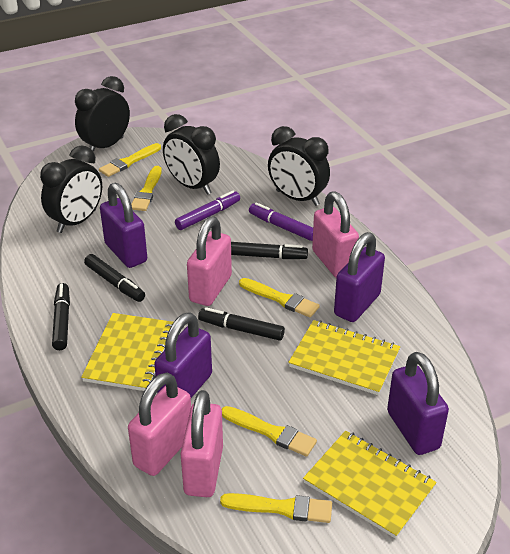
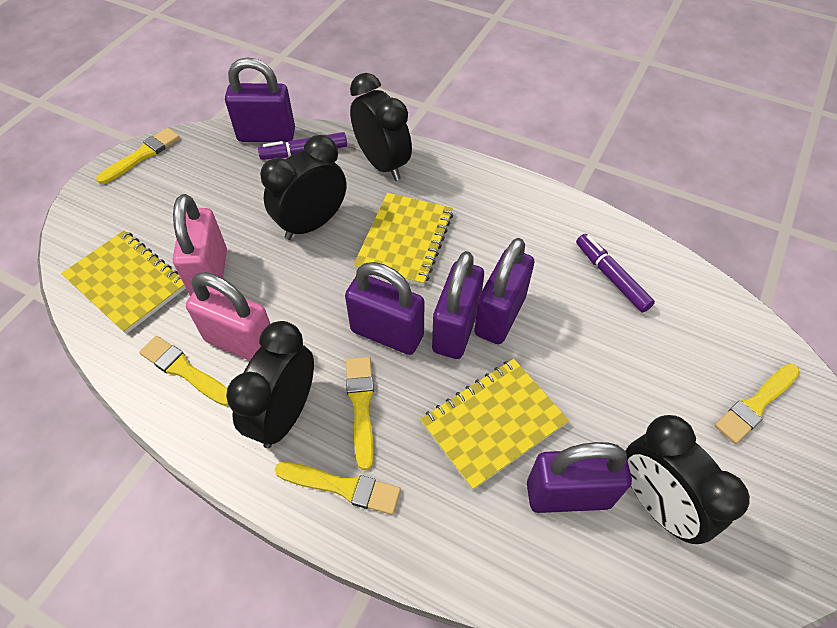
black marker: [52,283,70,350] [84,254,145,302] [198,307,285,341] [231,242,308,259] = 4 -> none = 0
pink padlock: [128,372,191,476] [180,390,223,497] [187,216,232,306] [312,191,359,278] = 4 -> [173,194,227,296] [186,272,270,361] = 2
purple padlock: [100,183,147,268] [154,312,212,398] [334,232,385,322] [387,352,449,455] = 4 -> [225,58,295,142] [345,262,425,355] [432,251,484,359] [474,238,534,344] [527,442,632,513] = 5

